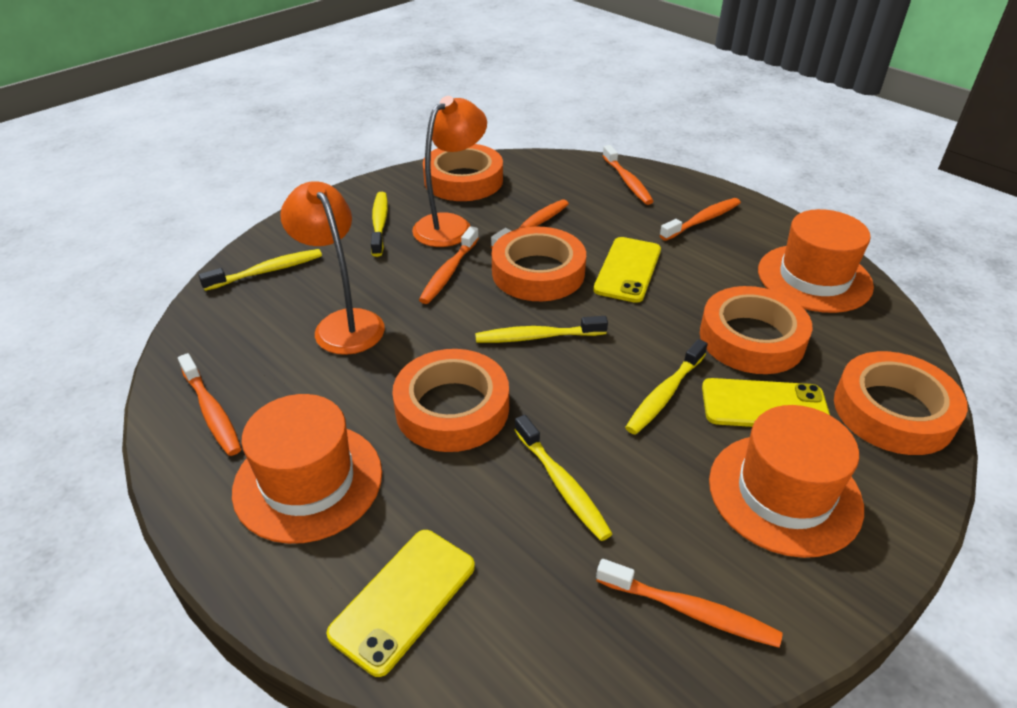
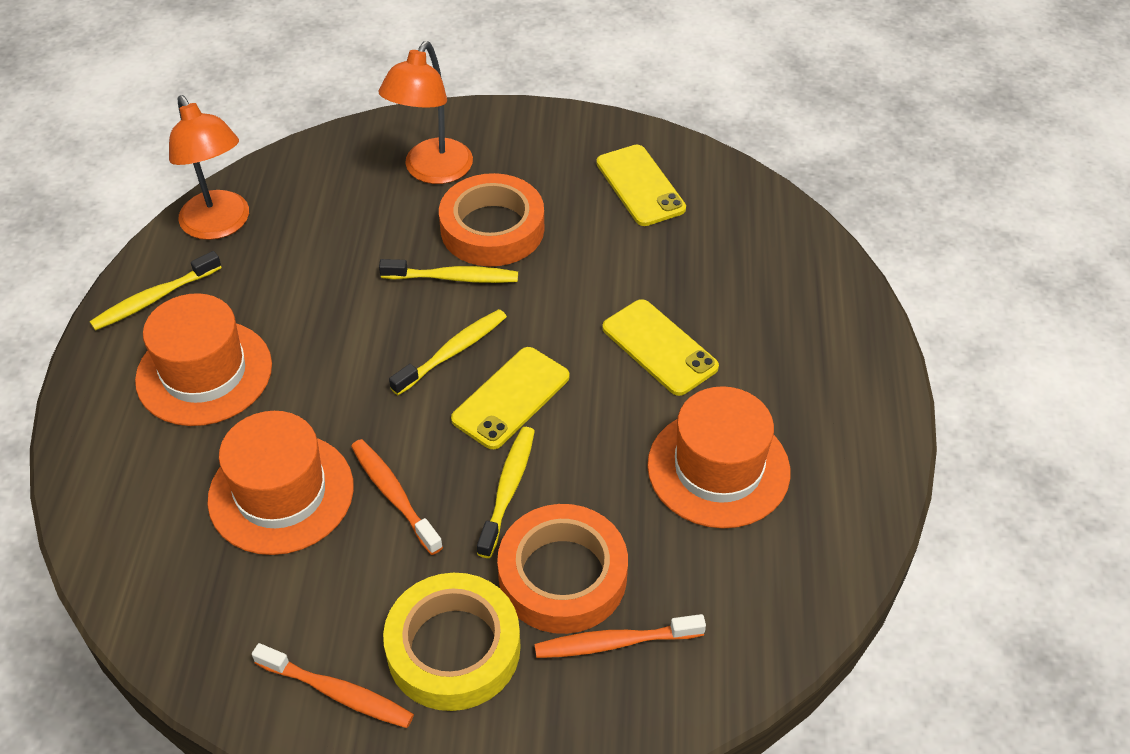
orange tape: [392,349,509,452] [423,144,503,201] [492,227,586,301] [700,286,812,374] [834,351,968,455] = 5 -> [439,173,544,266] [497,504,628,634] = 2
orange toothbrush: [178,353,241,456] [419,226,479,304] [491,199,569,248] [596,559,783,648] [602,145,654,205] [660,198,741,241] = 6 -> [252,643,414,728] [351,439,443,555] [534,614,706,658] = 3
yellow tape: none = 0 -> [383,573,521,711] = 1
yellow toothbrush: [198,249,322,291] [371,192,388,257] [475,316,608,343] [515,415,613,541] [625,339,708,435] = 5 -> [90,251,222,331] [379,259,518,283] [389,309,507,395] [477,427,535,558] = 4

